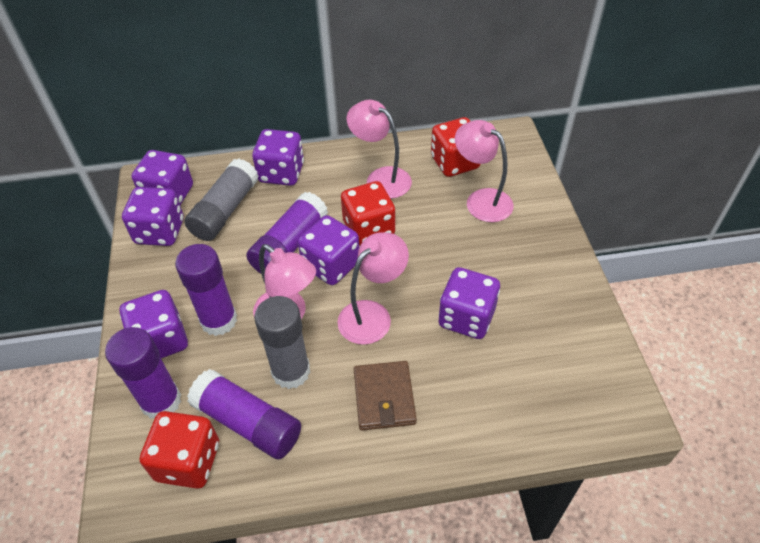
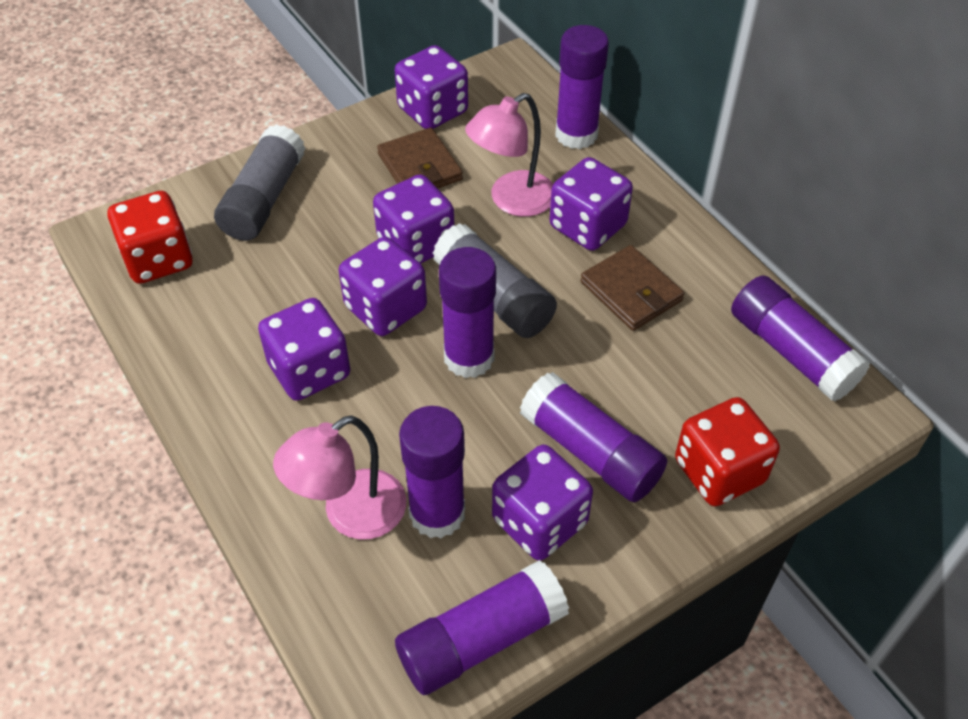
brown wallet: [354,361,416,430] = 1 -> [377,128,463,188] [580,245,684,331] = 2
pink lamp: [253,244,316,319] [338,232,409,345] [347,100,412,199] [455,120,514,222] = 4 -> [273,416,406,540] [465,93,553,217] = 2
purple glue stick: [105,327,181,419] [175,244,237,336] [187,369,301,459] [246,192,328,274] = 4 -> [395,560,569,695] [399,406,465,538] [439,247,496,378] [520,372,667,502] [555,25,609,149] [731,275,870,402] = 6
red dice: [140,411,219,489] [341,181,395,246] [431,117,481,177] = 3 -> [108,191,192,284] [675,397,780,506] = 2

